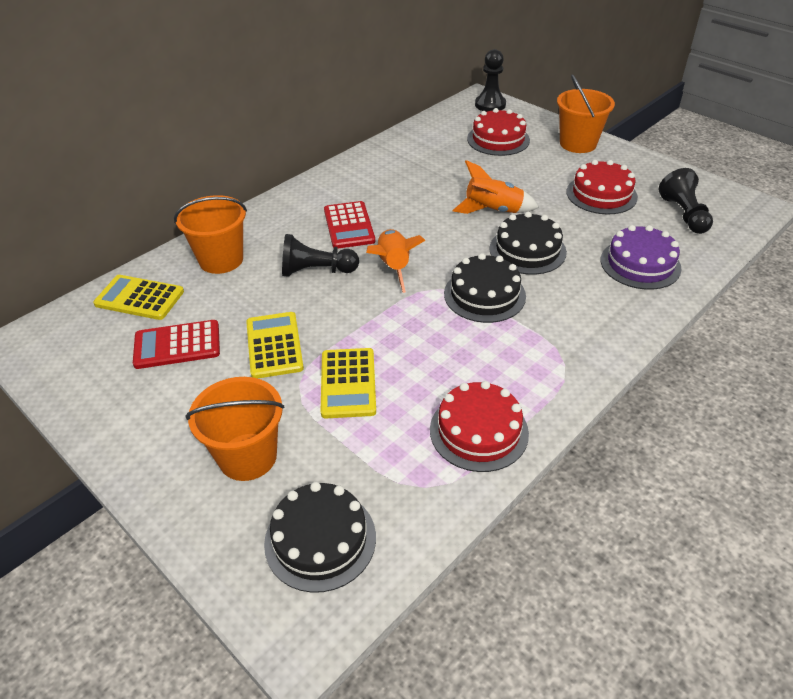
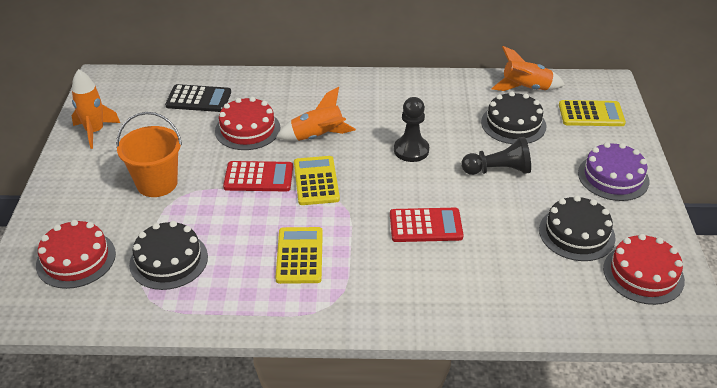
black calculator: none = 0 -> [165,84,231,112] = 1
black pawn: [282,234,359,277] [475,49,506,112] [658,168,713,234] = 3 -> [394,97,429,162] [462,137,531,175] = 2
orange bucket: [174,195,247,274] [185,377,284,481] [557,74,615,153] = 3 -> [116,112,182,197] = 1
orange rocket: [366,229,426,293] [452,160,539,214] = 2 -> [72,69,120,149] [276,87,356,141] [491,46,565,91] = 3

